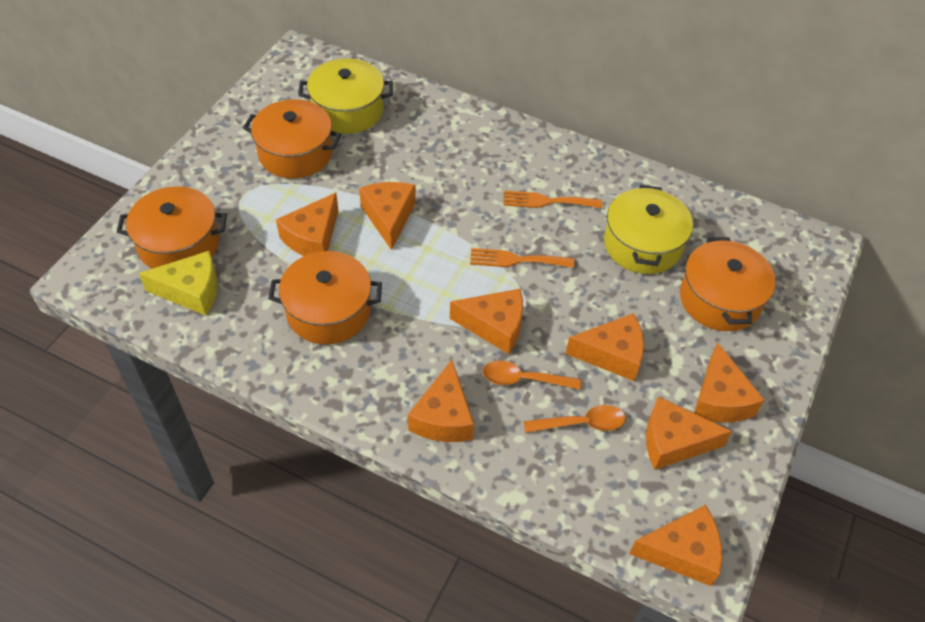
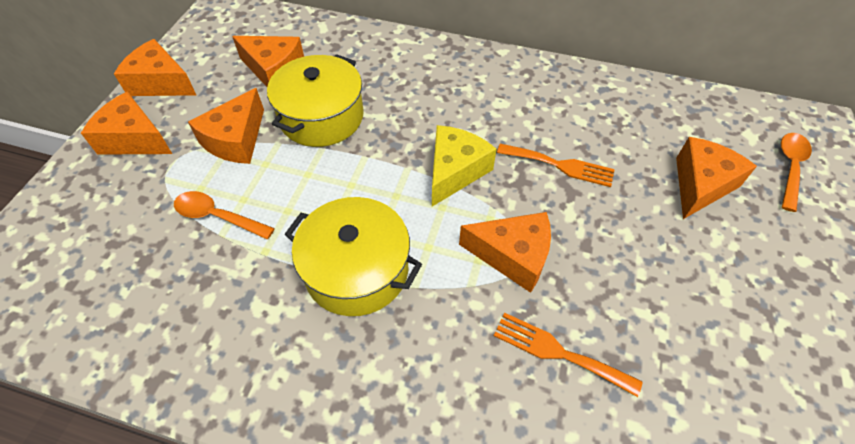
orange cheese: [276,193,338,256] [359,182,416,250] [408,360,474,442] [450,289,523,354] [566,313,644,381] [629,505,722,586] [646,396,732,470] [694,342,764,423] = 8 -> [81,92,172,155] [114,39,196,96] [188,88,264,164] [232,36,304,87] [459,212,551,293] [676,137,757,219] = 6
orange pot: [117,186,227,269] [243,99,342,178] [268,251,382,344] [680,237,776,331] = 4 -> none = 0

